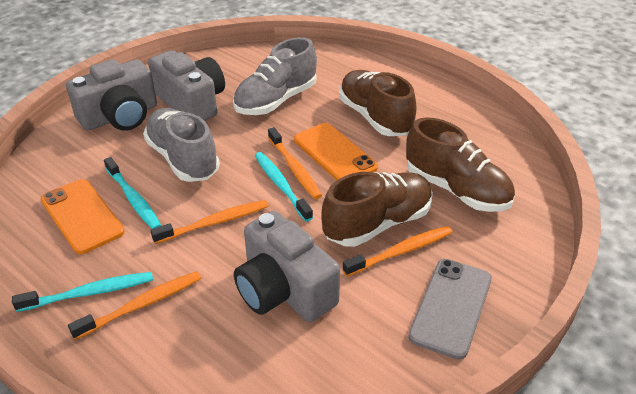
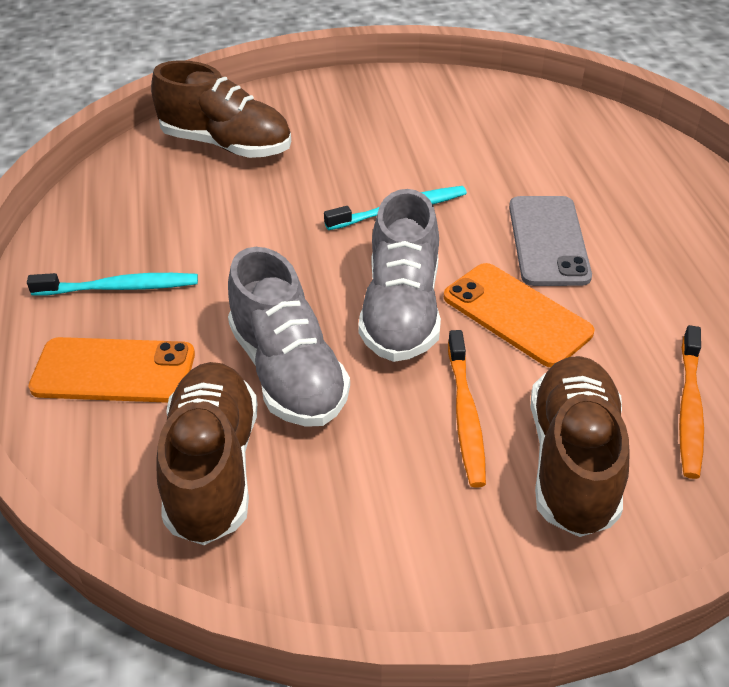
grey camera: [66,59,157,131] [148,50,225,121] [234,211,340,322] = 3 -> none = 0
orange toothbrush: [68,271,201,340] [150,200,268,244] [268,127,322,199] [343,226,453,277] = 4 -> [448,330,486,488] [679,325,704,479] = 2
turquoise toothbrush: [12,272,153,312] [104,157,161,229] [255,152,313,222] = 3 -> [27,273,198,296] [324,186,467,230] = 2

